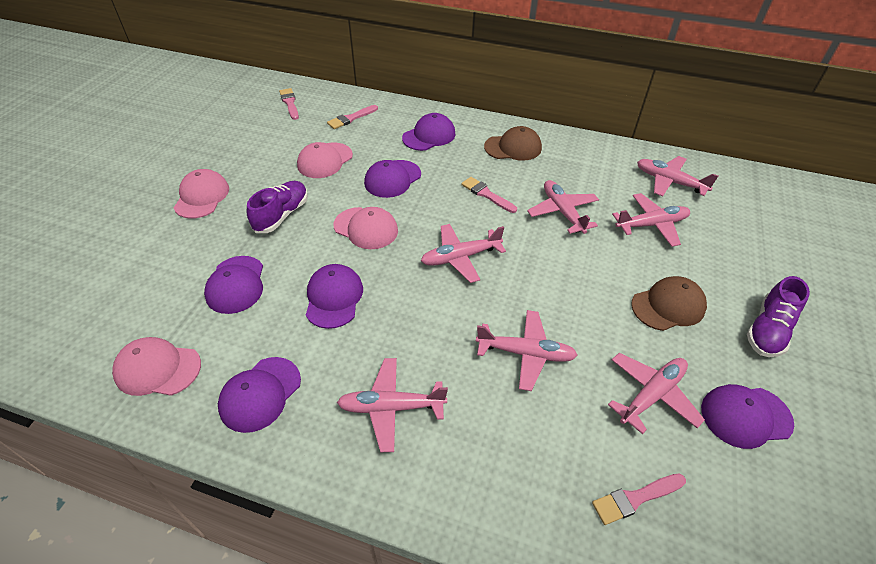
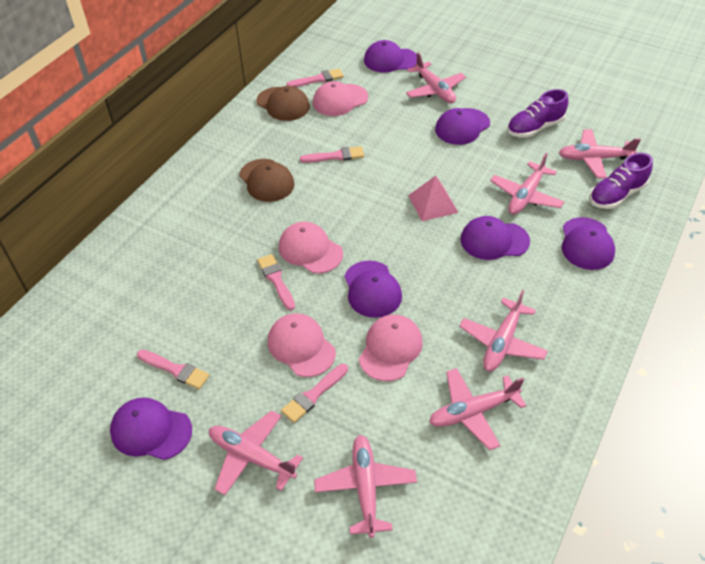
pink brush: [279,88,299,120] [327,105,378,129] [461,177,517,213] [592,474,686,525] = 4 -> [137,350,210,389] [257,254,295,310] [281,364,348,423] [286,69,344,87] [300,146,364,163] = 5
pink pyramid: none = 0 -> [408,176,459,221] = 1

